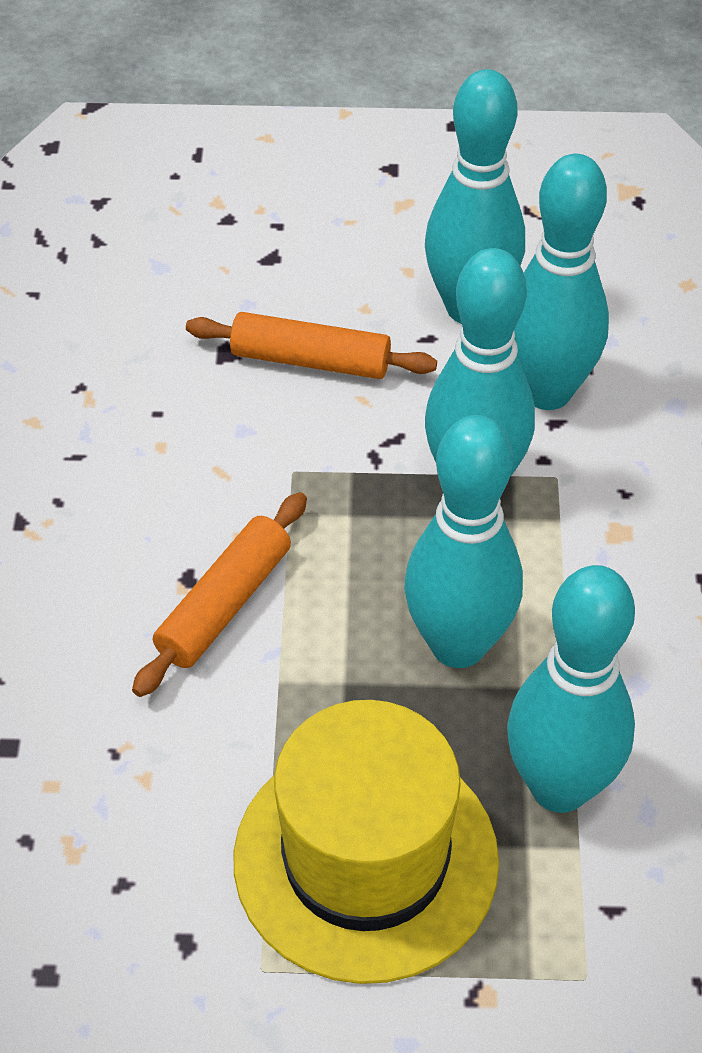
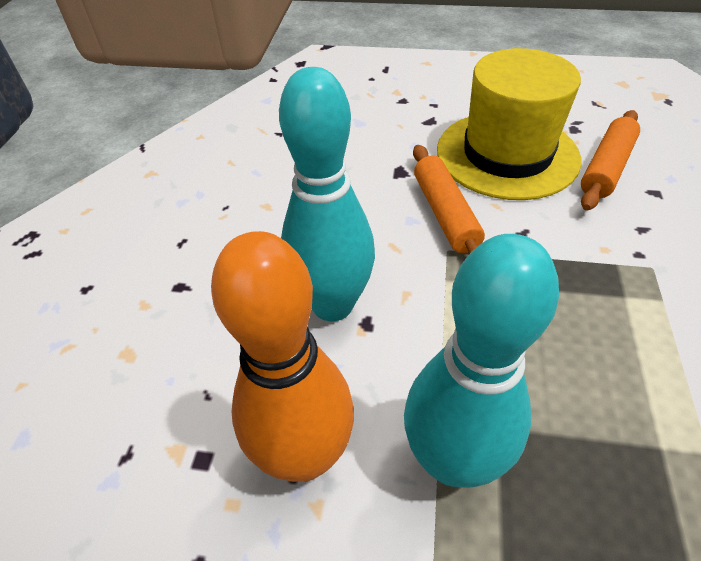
orange bowling pin: none = 0 -> [211,231,354,482] = 1
turquoise bowling pin: [404,415,523,668] [425,69,525,324] [425,248,535,477] [507,565,635,813] [514,154,609,410] = 5 -> [279,67,375,321] [404,234,559,488] = 2

